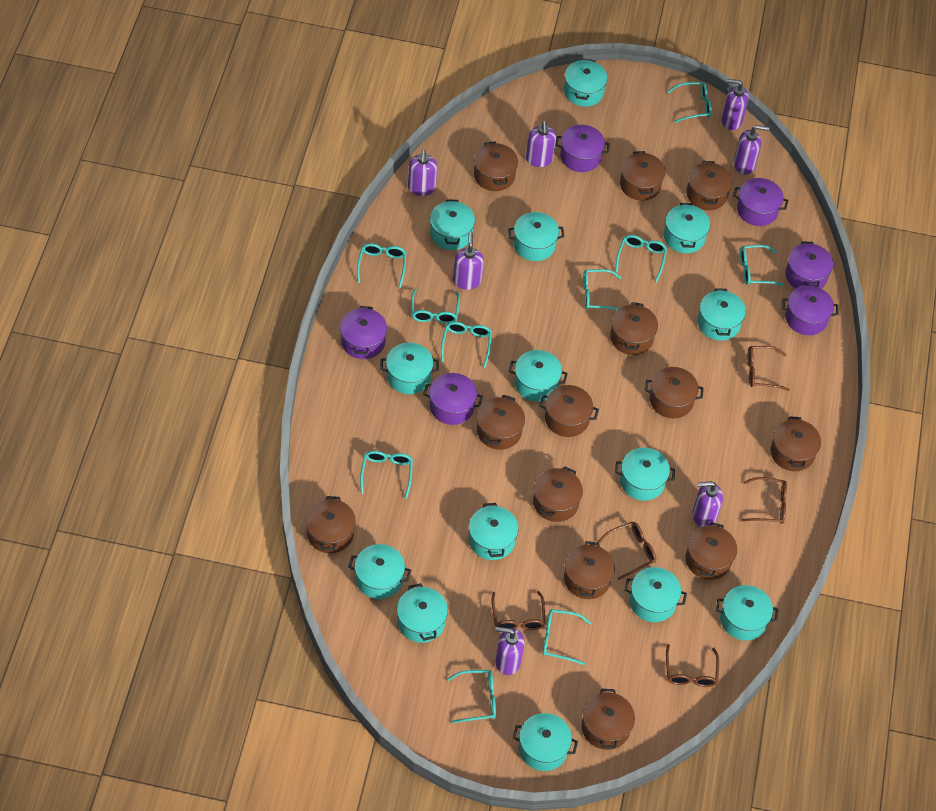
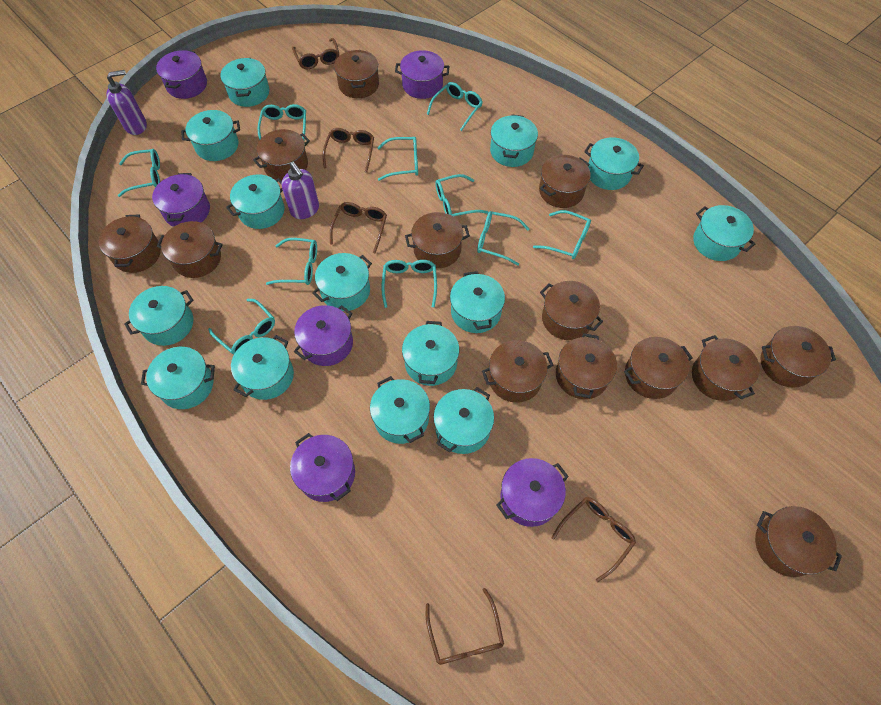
purple soap dispenser: [408,150,437,196] [453,232,484,290] [495,627,524,675] [526,121,556,167] [693,481,723,527] [721,79,749,130] [734,125,769,175] = 7 -> [106,70,147,135] [282,162,319,219] = 2

